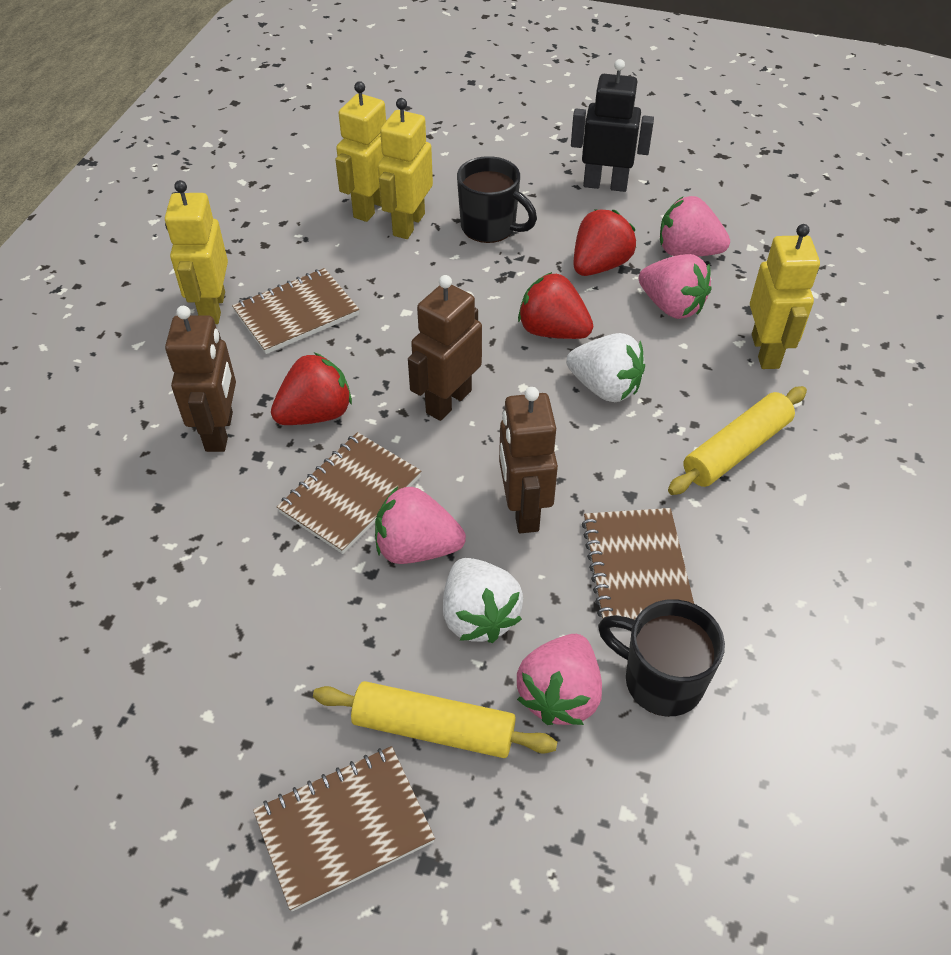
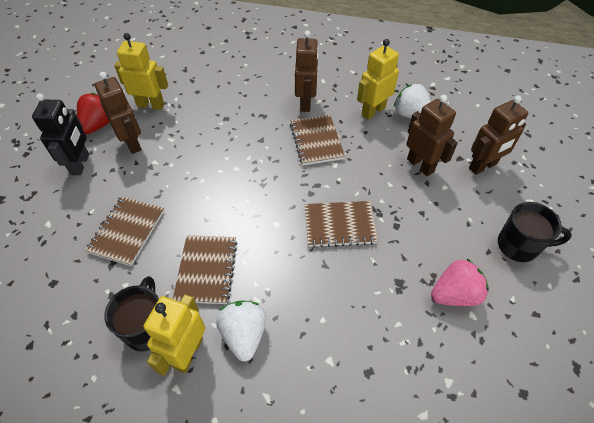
brown robot: [165,306,236,452] [408,275,482,421] [499,387,558,534] = 3 -> [94,72,142,154] [295,31,319,112] [406,95,458,176] [469,95,528,175] = 4
pink strawberry: [375,486,466,564] [517,634,602,725] [639,254,711,319] [660,196,730,256] = 4 -> [431,259,489,306] = 1
red strawberry: [271,353,352,425] [518,272,593,339] [574,209,636,276] = 3 -> [77,93,110,134] = 1
yellow robot: [165,180,228,324] [335,81,387,222] [378,98,433,239] [750,224,820,369] = 4 -> [114,33,168,110] [143,294,205,376] [357,39,399,120] = 3
yellow rolling pin: [313,681,557,758] [668,386,807,495] = 2 -> none = 0

